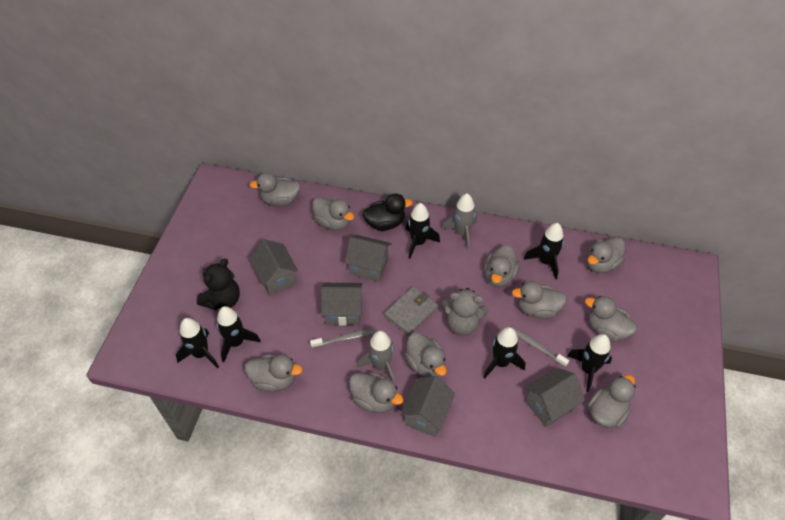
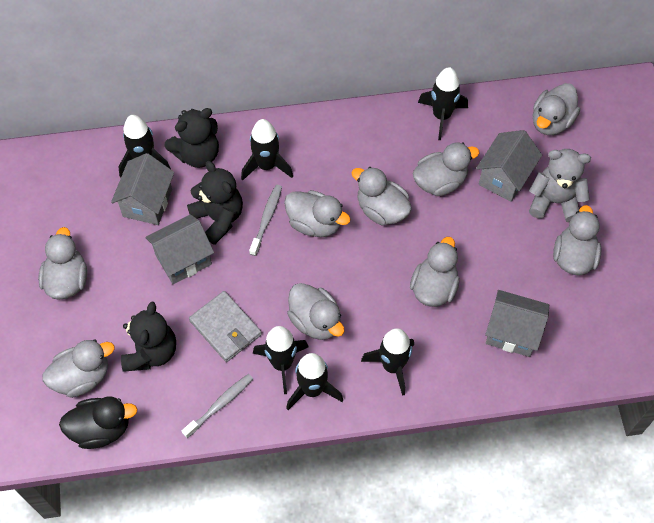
black teddy bear: [197,258,240,310] = 1 -> [121,302,176,372] [164,108,219,168] [187,161,243,245] = 3
grey duck: [245,354,302,392] [250,172,301,206] [312,197,354,230] [349,372,404,413] [404,332,447,377] [484,245,520,287] [512,281,567,319] [585,296,637,342] [587,237,625,273] [588,375,636,428] = 10 -> [38,227,87,300] [42,340,115,398] [284,190,351,237] [287,283,344,340] [351,167,412,225] [410,237,460,307] [412,142,479,196] [533,83,580,135] [553,205,601,275] = 9
grey house: [249,239,298,295] [321,283,362,326] [345,235,391,282] [400,376,455,437] [525,368,585,427] = 5 -> [111,153,174,225] [145,214,214,284] [476,130,542,202] [485,290,549,357] = 4
grey rocket: [357,331,395,384] [441,194,477,250] = 2 -> none = 0

